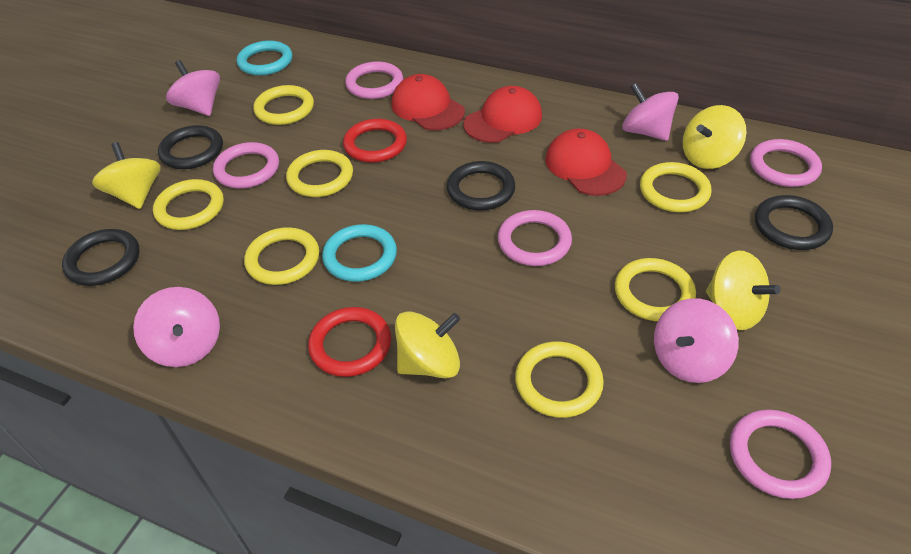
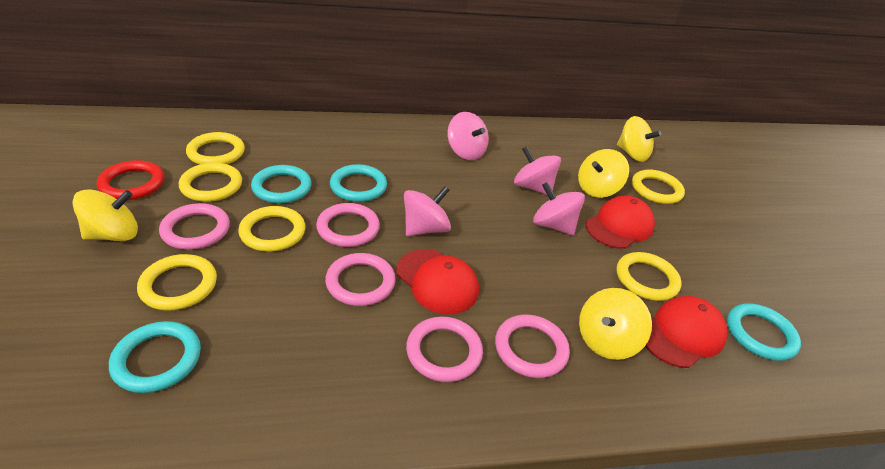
black ring: [62,229,140,286] [158,125,223,169] [447,161,515,210] [755,195,833,250] = 4 -> none = 0
red ring: [308,307,391,377] [343,119,407,163] = 2 -> [97,160,164,200] = 1
turquoise ring: [237,41,292,76] [322,224,397,282] = 2 -> [109,321,201,393] [251,165,312,203] [330,164,387,202] [727,303,801,361] = 4
yellow ring: [153,179,224,230] [244,227,319,285] [253,85,314,125] [286,150,353,197] [515,341,604,418] [615,258,696,321] [640,162,712,212] = 7 -> [137,254,217,311] [179,163,242,202] [186,132,245,165] [238,206,305,252] [616,252,681,301] [632,169,685,204] = 6

